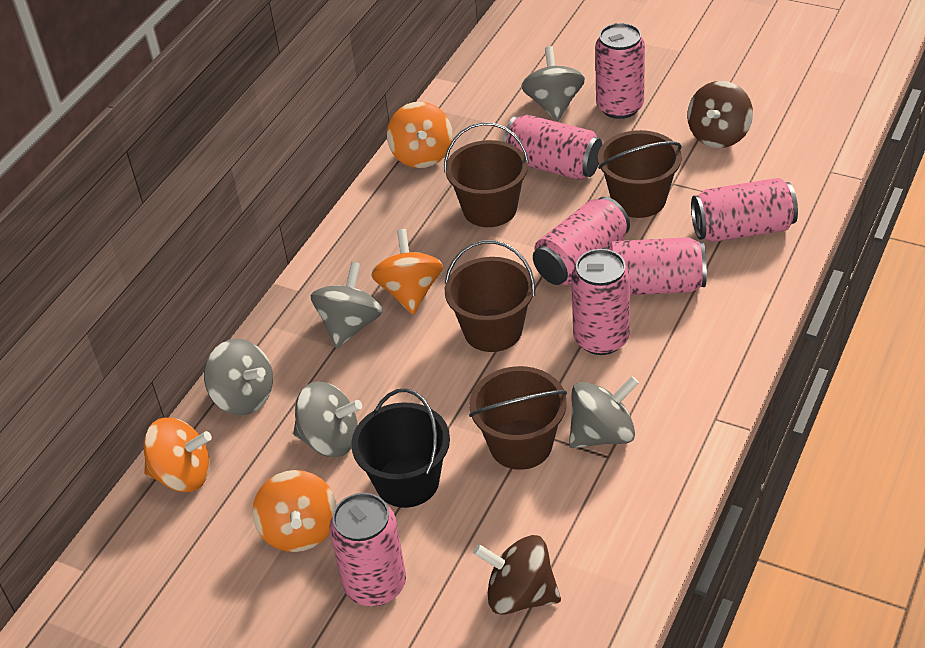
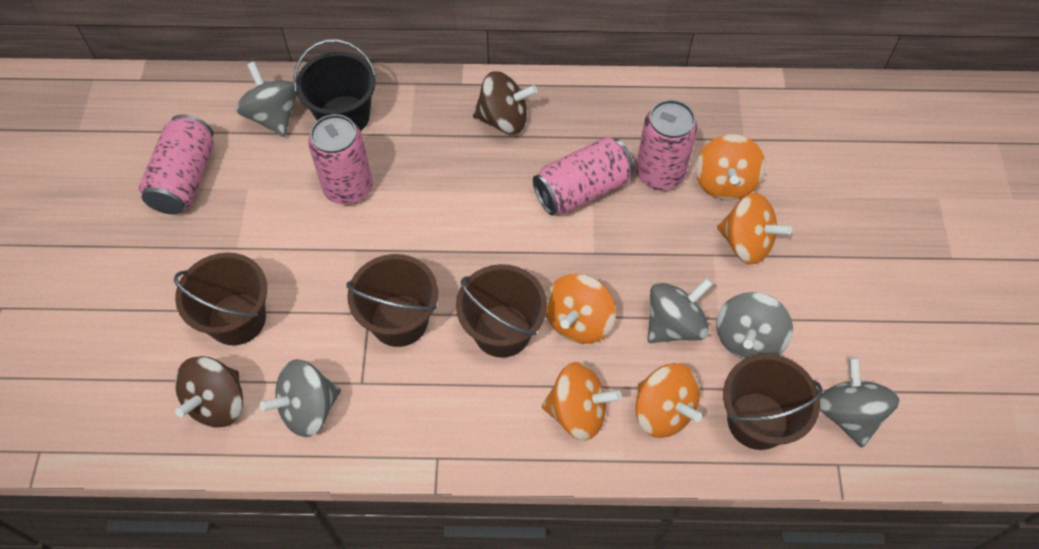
orange spinning top: [143,418,212,492] [252,470,337,552] [371,229,443,315] [387,102,453,168] = 4 -> [542,362,622,440] [546,274,615,344] [635,364,702,438] [695,134,766,200] [717,193,792,264] = 5
pink can: [329,493,406,606] [503,115,602,180] [533,197,630,285] [571,249,630,355] [595,23,645,119] [602,237,707,295] [691,178,798,242] = 7 -> [139,114,214,214] [308,114,373,205] [533,137,634,216] [636,100,698,190] = 4

